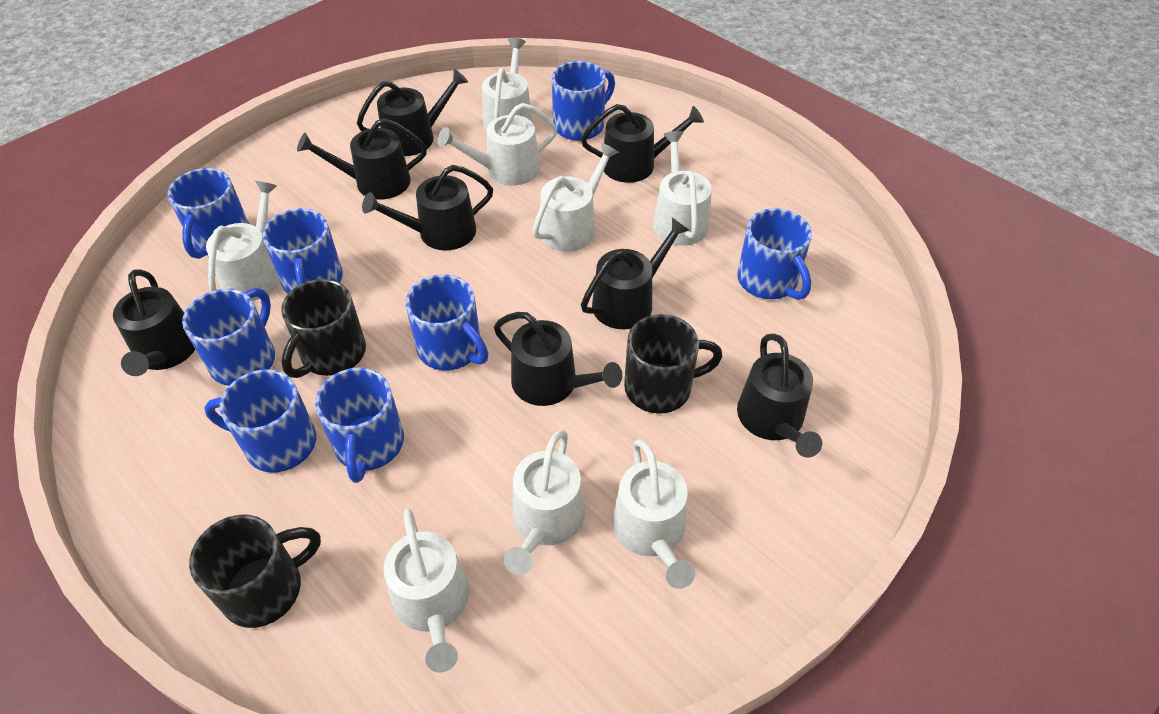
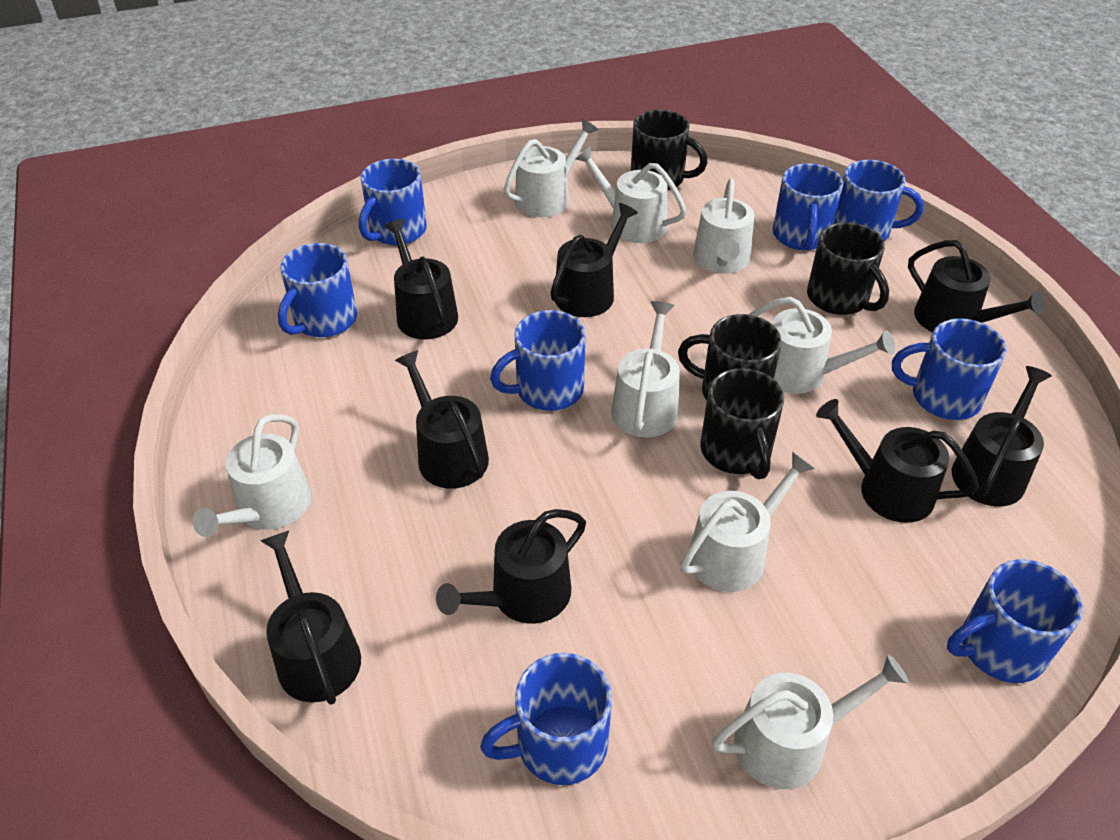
black mug: [189,515,321,628] [281,279,366,378] [624,314,723,414] = 3 -> [631,110,708,191] [678,314,782,400] [701,368,784,479] [807,222,889,315] = 4

